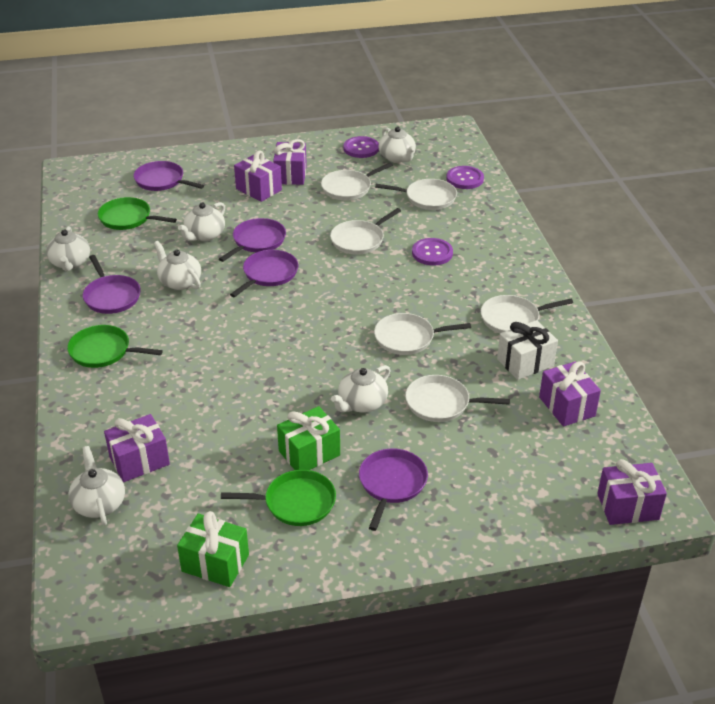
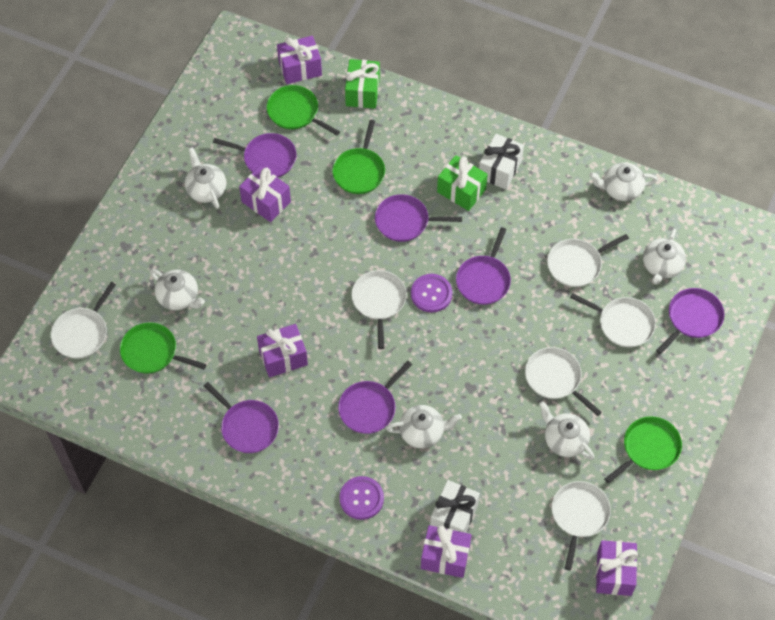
green pan: [67,325,163,368] [98,197,177,230] [221,470,336,526] = 3 -> [120,322,206,374] [266,85,340,135] [332,120,385,194] [604,416,682,484] = 4
purple button: [344,136,379,158] [412,238,453,266] [446,166,484,189] = 3 -> [339,476,384,520] [411,274,453,313] = 2
purple pan: [83,255,141,314] [133,161,204,191] [219,218,286,262] [230,250,298,297] [359,449,428,531] = 5 -> [204,382,279,453] [213,133,297,178] [338,361,412,434] [375,194,462,242] [456,227,511,305] [656,288,724,354] = 6
white gift: [497,320,558,380] = 1 -> [430,480,480,533] [479,134,524,190] = 2

